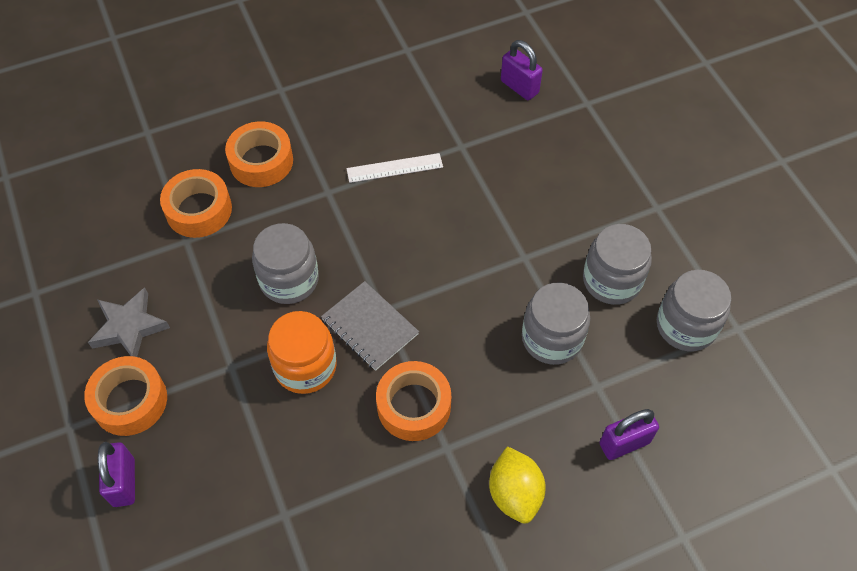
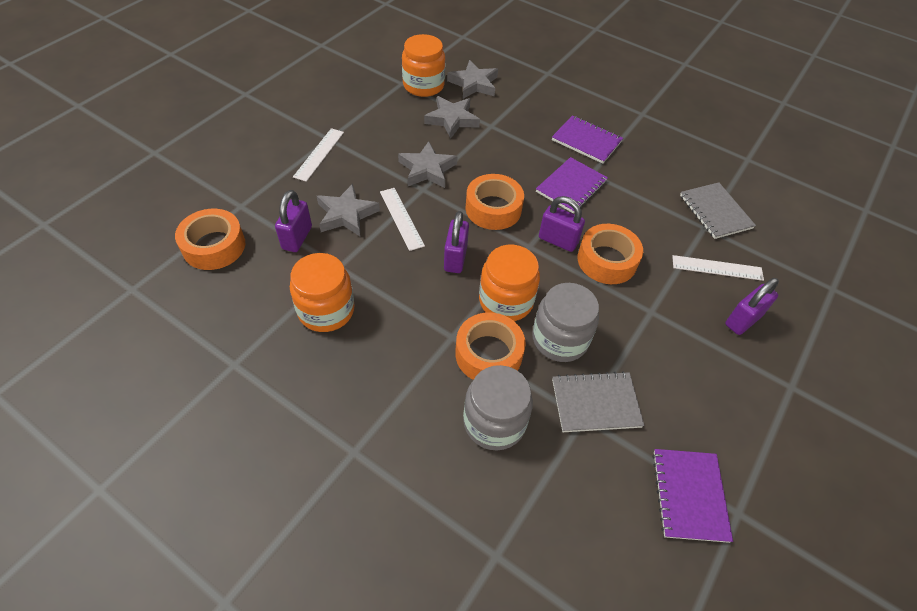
grey jar: [252,223,319,304] [522,283,590,365] [583,224,652,305] [657,270,731,351] = 4 -> [463,365,533,451] [532,283,599,362] = 2
grey notebook: [321,281,419,371] = 1 -> [552,371,644,432] [680,182,756,239] = 2
grey star: [88,287,170,357] = 1 -> [317,184,380,236] [398,141,458,188] [424,96,480,138] [447,60,498,99] = 4
orange jar: [267,311,337,394] = 1 -> [290,253,354,332] [402,34,445,97] [479,245,540,321] = 3
purple notebook: none = 0 -> [536,157,608,213] [552,115,623,164] [652,449,733,543] = 3
purple padlock: [98,442,135,507] [501,40,543,100] [599,409,659,460] = 3 -> [275,190,312,252] [444,211,469,273] [539,196,585,252] [725,278,779,335] = 4
white ruler: [346,153,443,183] = 1 -> [293,128,344,182] [380,188,425,251] [672,255,764,281] = 3
yellow lemon: [489,446,546,523] = 1 -> none = 0

